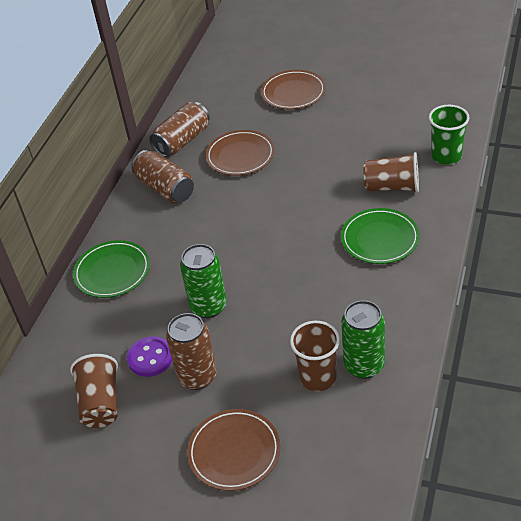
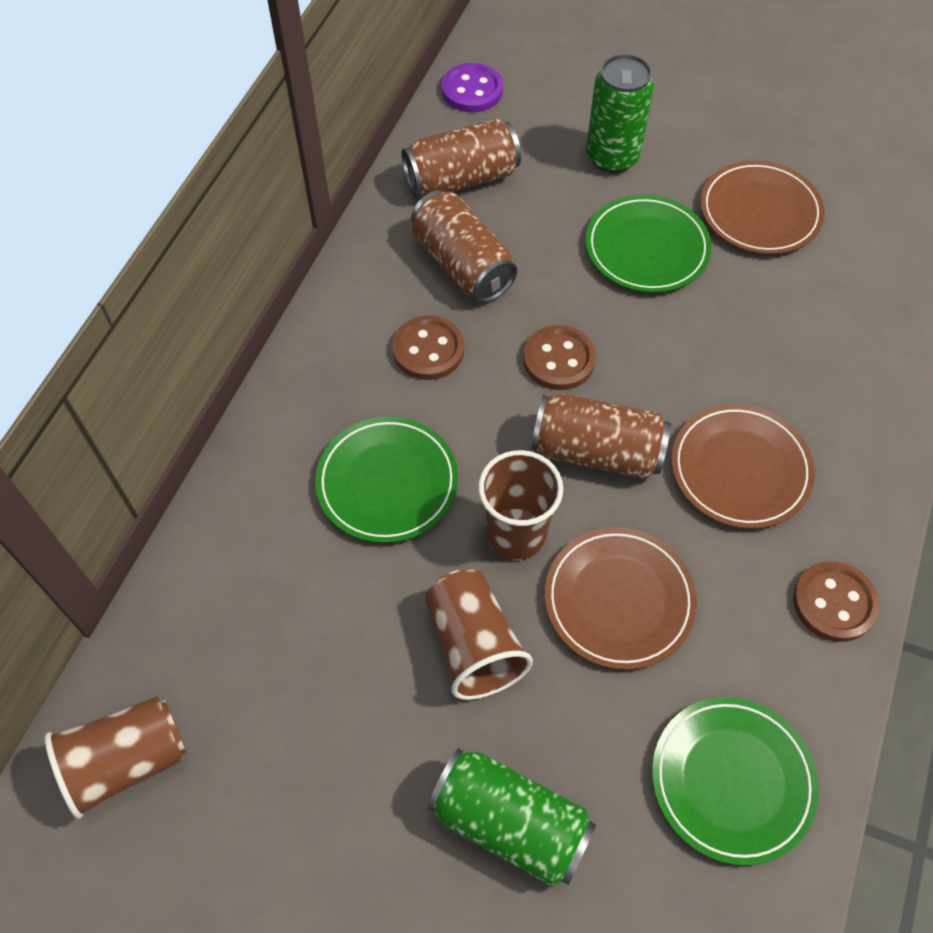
brown button: none = 0 -> [392,315,464,380] [523,325,596,390] [793,561,879,642] = 3
green cup: [429,105,470,165] = 1 -> none = 0
green plate: [73,240,150,298] [341,208,420,264] = 2 -> [315,416,458,543] [585,195,712,293] [652,697,819,866] = 3

